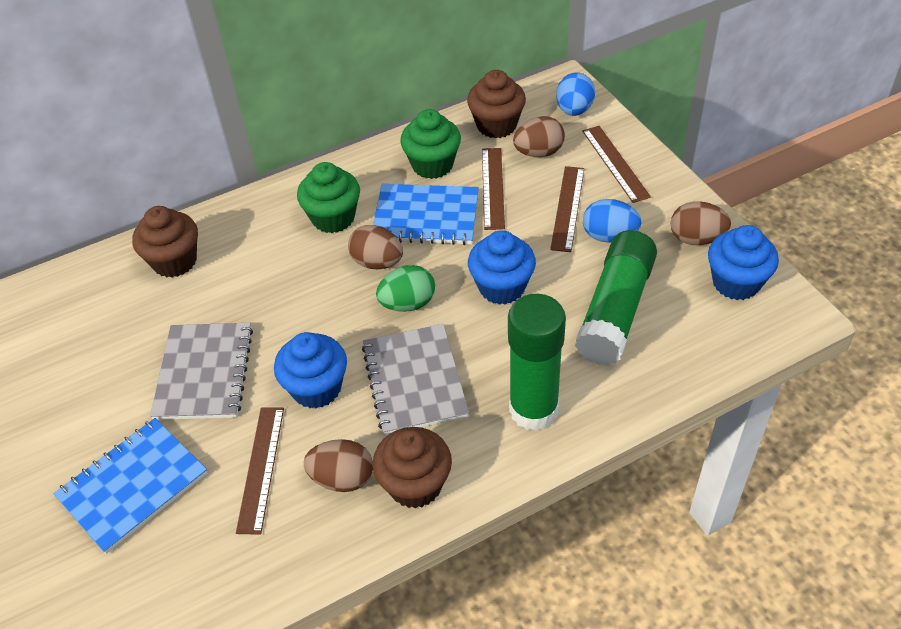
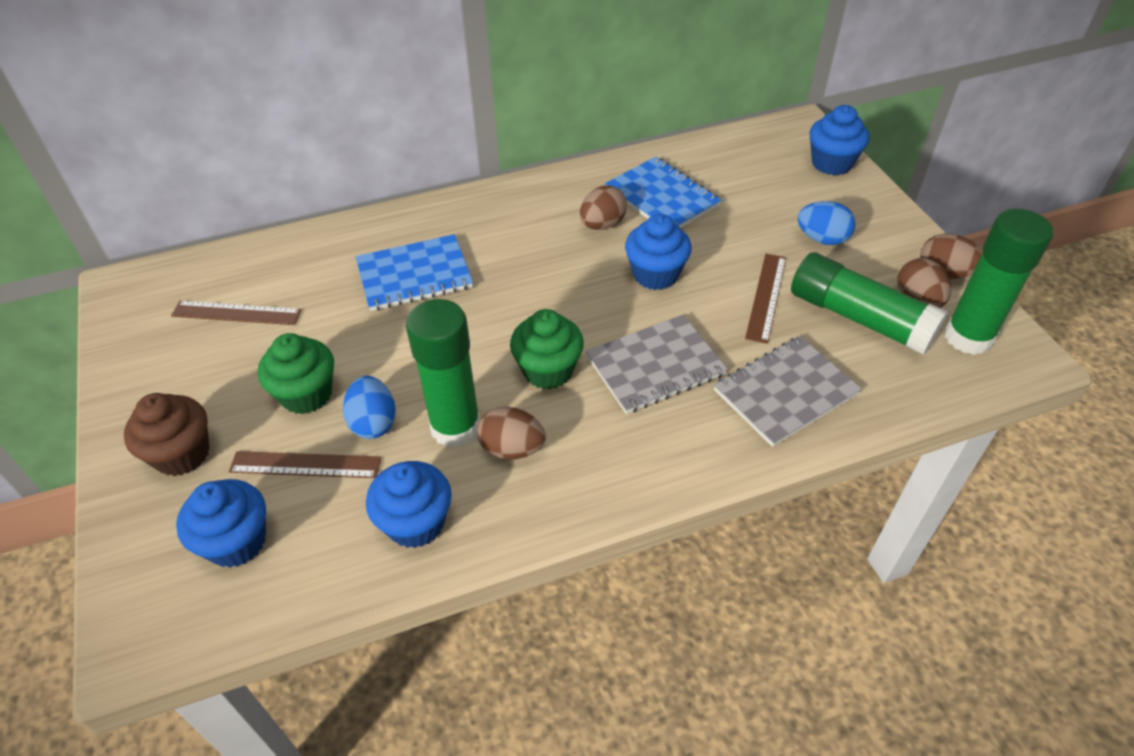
blue cupcake: [274,332,347,409] [468,230,536,305] [708,225,779,300] = 3 -> [176,479,266,568] [366,461,452,548] [625,214,692,290] [809,105,869,175] = 4
brown cupcake: [132,206,198,278] [372,427,452,508] [467,70,526,138] = 3 -> [124,393,209,476] = 1
brown ruler: [236,407,284,535] [482,148,505,230] [550,166,585,252] [582,126,651,203] = 4 -> [171,301,302,325] [229,451,381,478] [745,254,786,344] = 3
green egg: [376,265,435,312] = 1 -> none = 0
green glue stick: [508,294,566,431] [575,230,657,366] = 2 -> [406,299,480,448] [791,252,948,355] [944,209,1053,355] = 3

